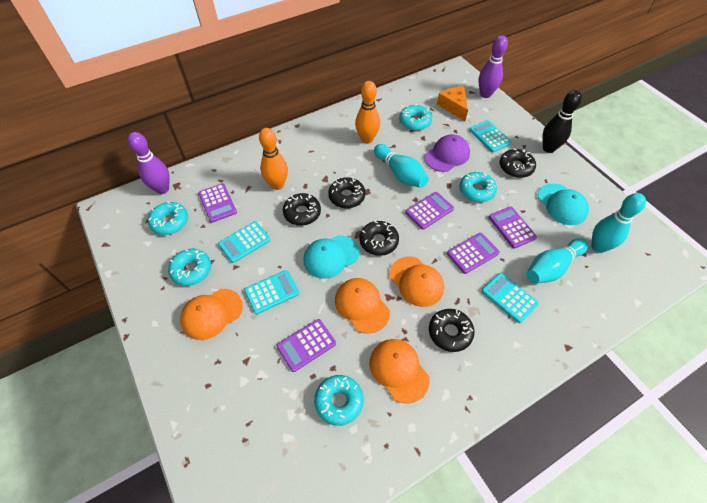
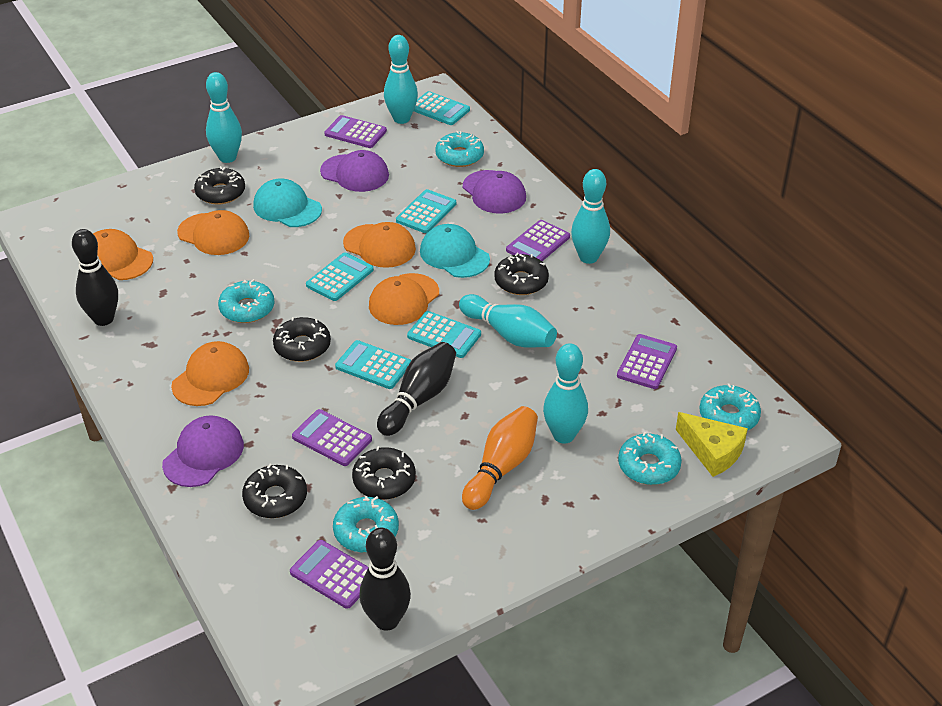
black bowling pin: [542,90,582,153] = 1 -> [72,229,118,326] [359,528,411,631] [377,342,456,436] = 3
orange bowling pin: [259,128,288,190] [355,81,380,144] = 2 -> [462,406,538,510] = 1
orange cap: [180,289,243,340] [335,278,390,334] [369,339,430,404] [389,257,444,307] = 4 -> [93,229,153,280] [171,341,249,406] [177,210,249,255] [343,222,416,268] [369,273,439,325] = 5
orange cheese: [437,87,468,121] = 1 -> none = 0
purple bowling pin: [128,132,170,194] [478,35,508,98] = 2 -> none = 0
purple cap: [424,134,470,172] = 1 -> [162,415,244,487] [320,150,389,192] [463,170,526,214] = 3
turquoise bowling pin: [374,144,429,188] [526,238,588,284] [591,193,646,253] = 3 -> [206,72,242,163] [384,35,418,124] [459,294,557,348] [543,343,588,444] [571,169,610,264] = 5
turquoise calculator: [218,221,271,263] [244,270,300,314] [469,120,512,152] [481,273,539,323] = 4 -> [306,252,374,301] [335,340,411,389] [396,189,456,233] [407,311,481,358] [414,91,470,125] = 5
yellow cheese: none = 0 -> [676,412,748,477] = 1

